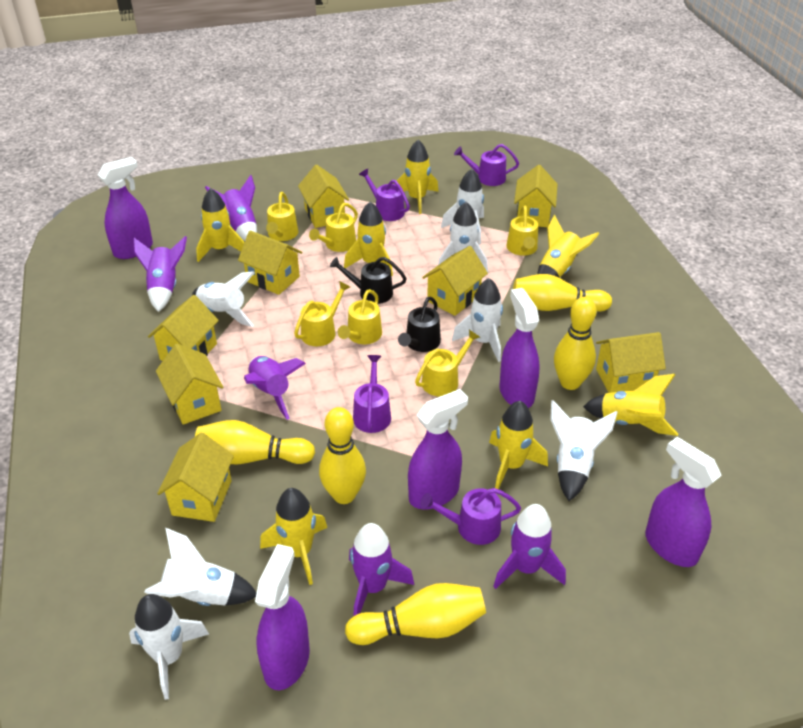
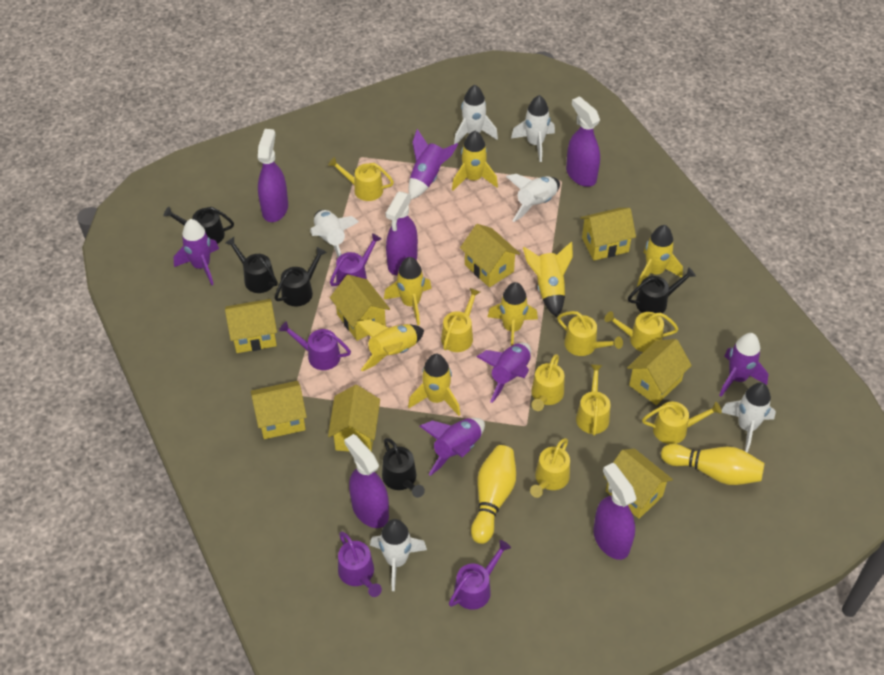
black watering can: [330,257,407,304] [398,297,441,352] = 2 -> [163,207,234,244] [225,237,278,293] [275,247,327,307] [382,438,425,498] [628,267,696,313] = 5
white rocket: [129,594,209,700] [144,528,256,606] [192,271,255,327] [438,202,488,273] [441,169,484,244] [452,278,503,362] [550,400,617,501] = 7 -> [310,210,359,257] [370,519,427,591] [454,85,498,144] [506,174,560,222] [511,95,555,162] [722,382,776,453] = 6
yellow bowling pin: [195,420,315,465] [319,407,366,504] [345,583,486,645] [513,274,612,312] [554,297,596,390] = 5 -> [471,445,516,544] [661,444,765,485] = 2
yellow watering can: [266,192,298,241] [294,281,350,346] [309,203,358,252] [338,289,382,344] [415,330,480,396] [507,205,538,256] = 6 -> [328,157,394,201] [441,288,480,352] [530,438,570,498] [531,354,564,411] [557,311,623,356] [576,364,611,436] [605,311,679,352] [642,402,722,444] = 8

